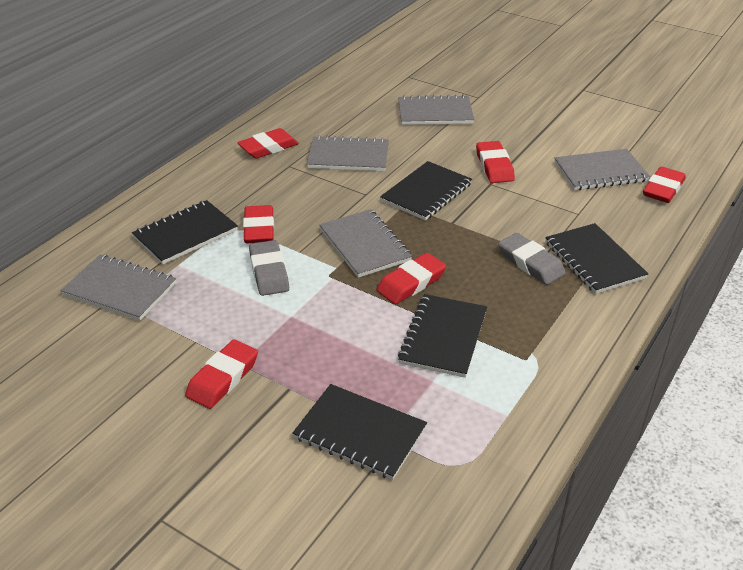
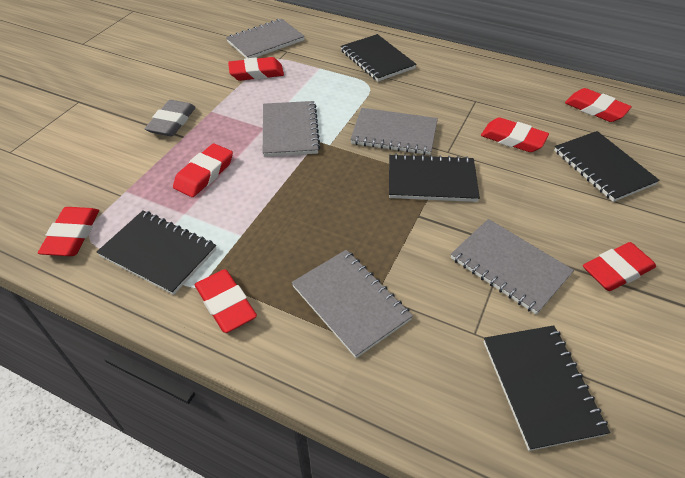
grey eraser: [249,240,289,296] [498,233,566,285] = 2 -> [145,100,196,136] = 1
red eraser: [185,339,258,409] [237,128,299,159] [243,205,274,243] [376,253,446,304] [476,141,515,183] [643,166,686,203] = 6 -> [38,207,99,256] [173,143,233,197] [195,269,257,333] [228,57,284,81] [481,117,549,152] [565,88,632,122] [583,242,656,291] = 7

